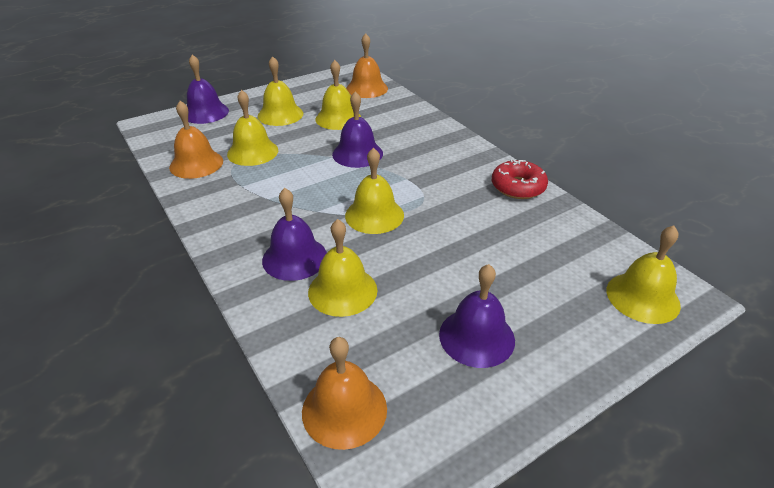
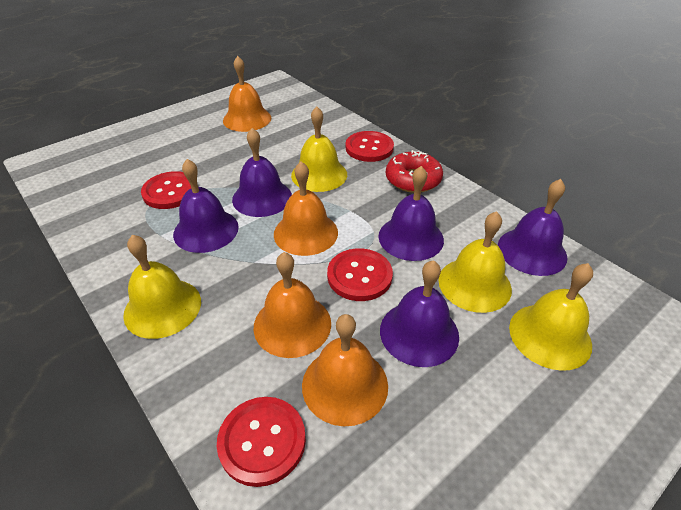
orange bell: [169,101,223,179] [302,337,387,450] [346,33,388,98] = 3 -> [223,56,271,132] [253,252,331,358] [274,162,338,256] [302,314,388,426] = 4
purple bell: [187,55,229,124] [262,188,327,281] [332,91,383,168] [439,264,515,368] = 4 -> [173,159,239,253] [232,128,292,217] [378,166,444,261] [380,260,459,367] [498,179,567,276] = 5
red button: none = 0 -> [141,171,191,209] [217,397,306,487] [327,248,393,301] [345,131,394,162] = 4
yellow bell: [227,90,278,166] [257,56,303,126] [308,219,377,317] [315,60,361,130] [345,148,404,234] [606,225,681,324] = 6 -> [123,235,201,339] [291,107,347,192] [438,211,512,313] [509,263,593,371] = 4

